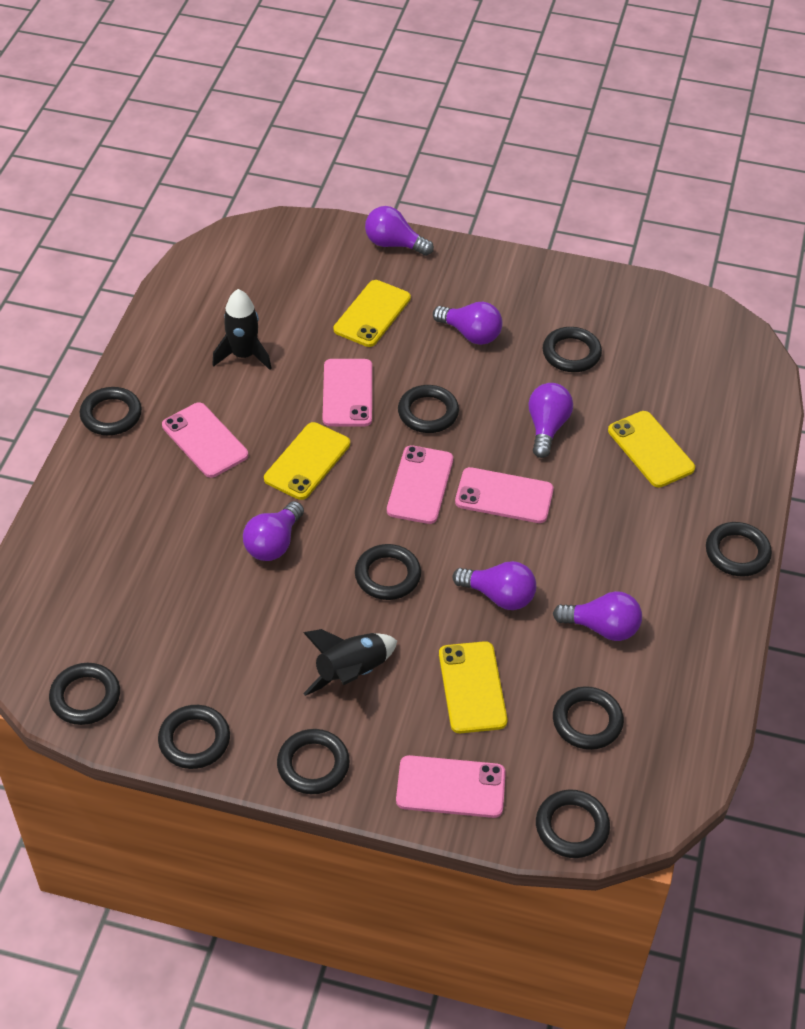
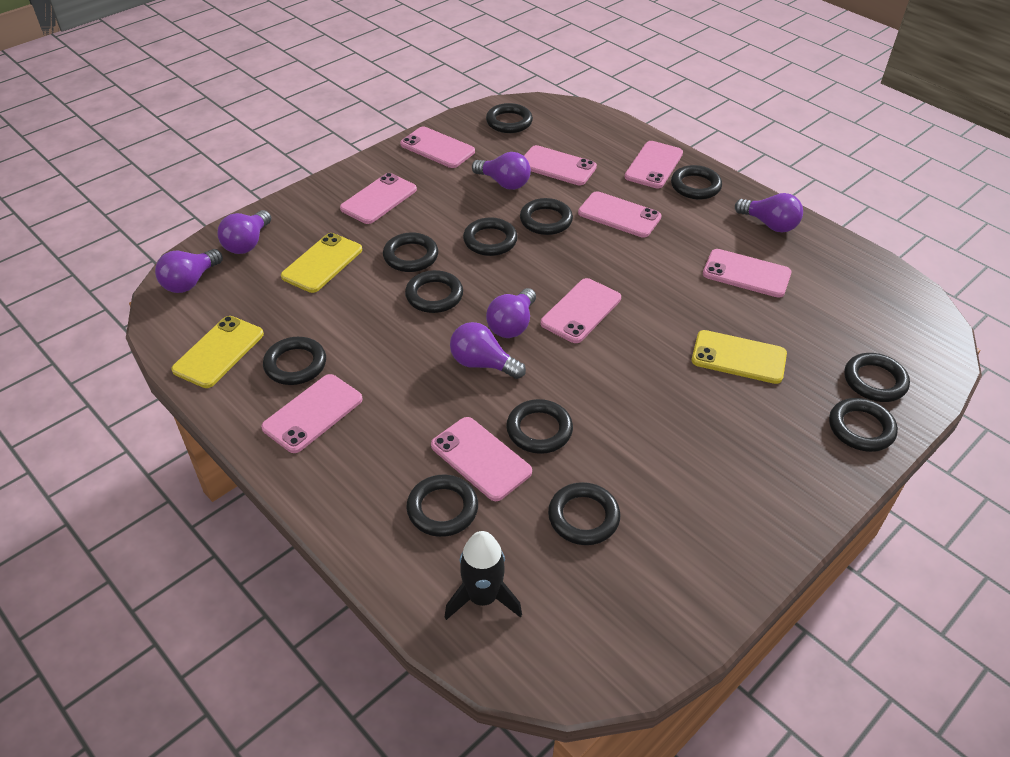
black ring: [49,663,120,725] [80,387,142,435] [158,705,230,769] [277,729,350,794] [355,544,421,600] [398,385,459,433] [536,790,610,858] [542,327,602,372] [553,686,624,750] [706,522,772,576] = 10 -> [263,337,326,385] [383,233,438,272] [405,270,463,313] [406,475,478,537] [463,217,518,256] [486,103,533,133] [506,399,573,454] [520,198,573,235] [548,482,620,545] [671,165,722,199] [829,398,898,452] [844,353,910,402] = 12
black rocket: [212,289,272,370] [303,629,397,696] = 2 -> [445,531,522,620] = 1
pink phone: [162,403,248,478] [323,359,372,426] [387,445,453,524] [396,755,506,818] [455,467,554,523] = 5 -> [261,374,363,453] [340,173,417,224] [400,127,475,168] [431,417,532,501] [524,145,597,186] [541,278,621,343] [578,191,661,238] [625,141,683,189] [703,249,791,298] = 9
yellow phone: [264,422,350,500] [334,280,411,347] [439,641,507,733] [608,411,695,488] = 4 -> [171,316,264,388] [281,233,362,293] [691,330,787,384] = 3

